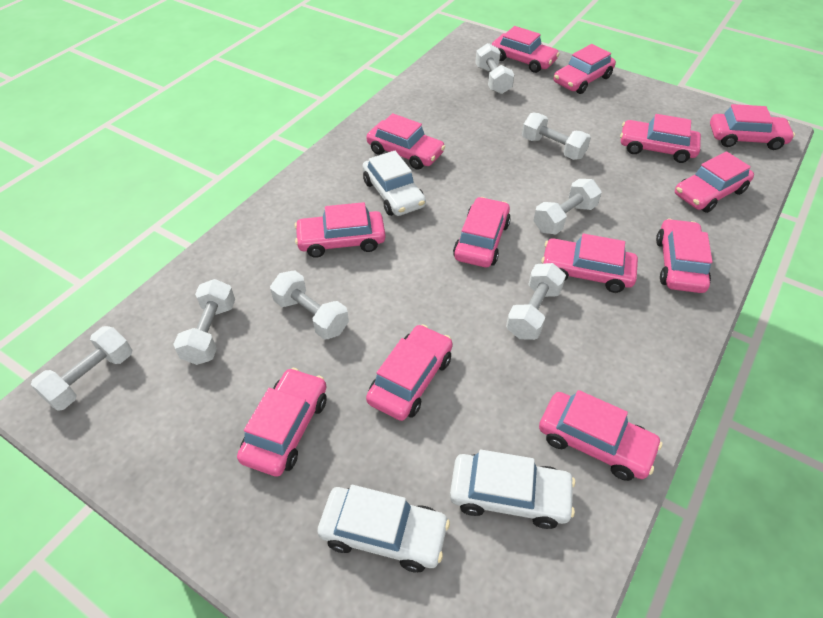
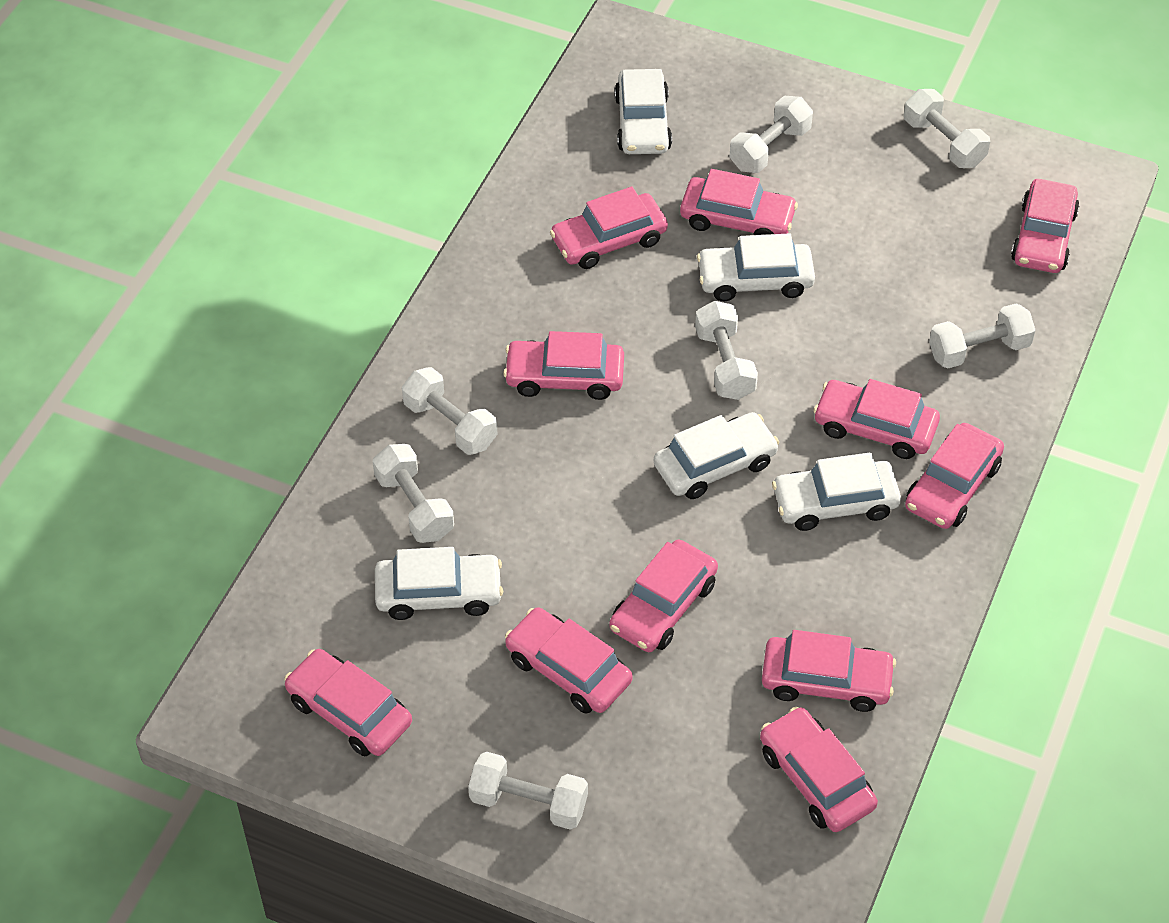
pink car: [237,368,327,477] [294,202,386,258] [366,113,445,170] [366,324,453,421] [453,197,511,267] [492,26,560,73] [539,390,662,481] [542,234,638,293] [554,44,616,94] [620,114,701,163] [656,219,713,293] [675,151,754,213] [710,104,795,150] = 13 -> [284,649,412,756] [503,331,624,400] [505,607,632,714] [550,187,668,269] [609,540,718,652] [680,169,798,235] [760,707,878,832] [762,630,896,712] [813,379,940,459] [905,423,1004,529] [1011,179,1080,273] = 11
white car: [317,485,450,572] [362,151,426,216] [450,450,575,529] = 3 -> [375,547,503,620] [614,69,672,154] [654,412,779,499] [697,233,815,301] [772,452,901,531] = 5

